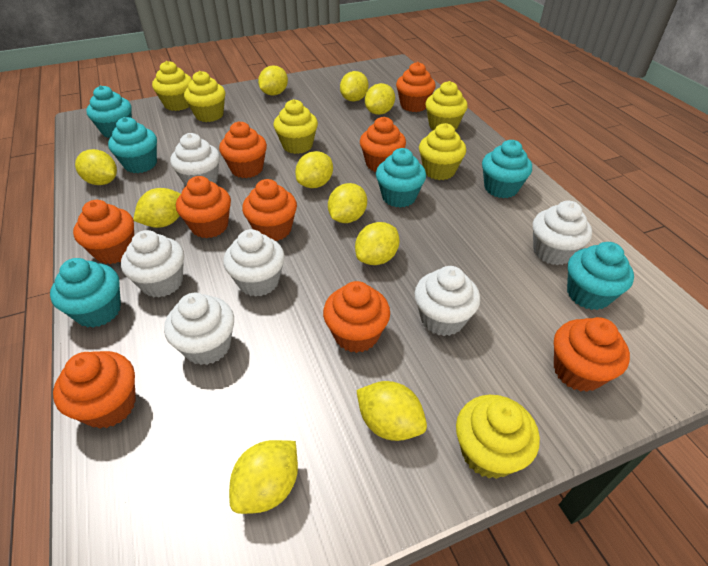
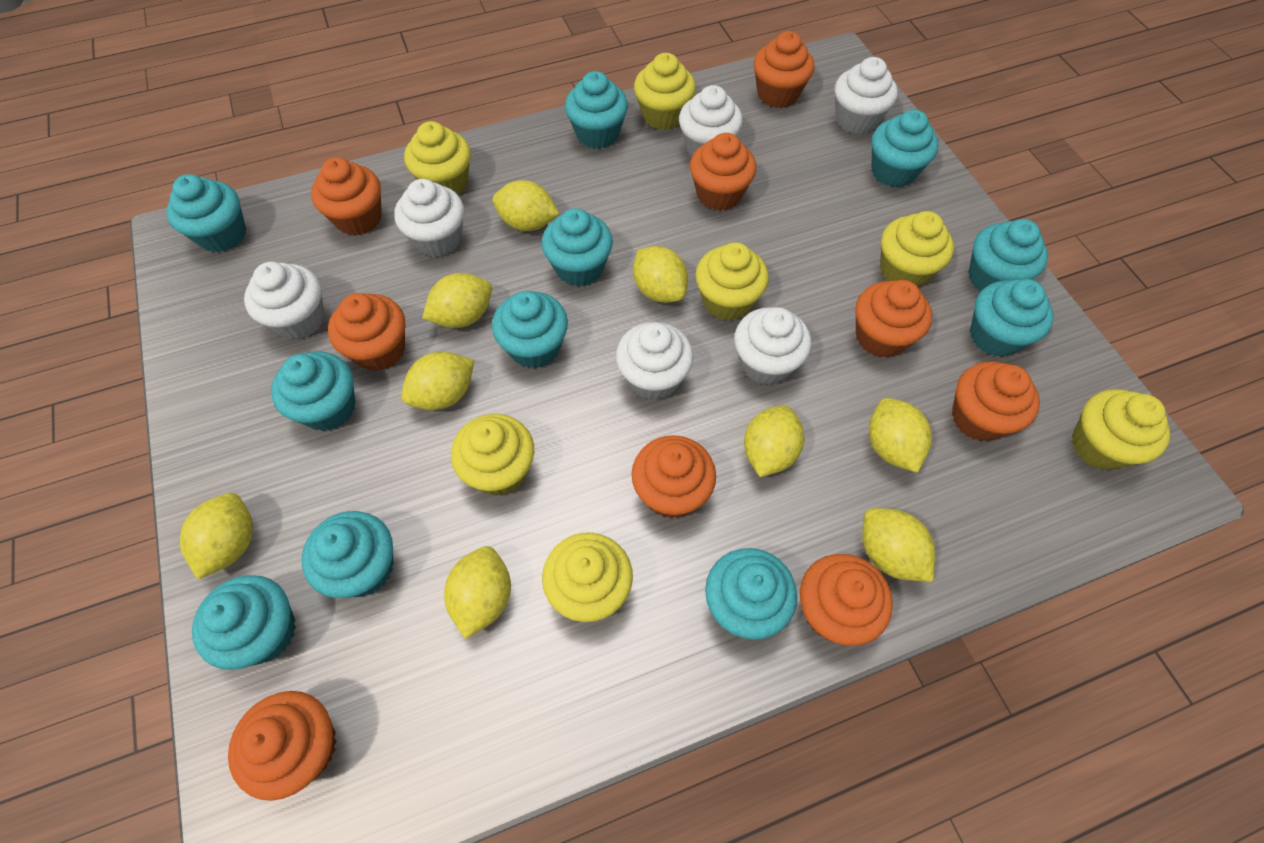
turquoise cupcake: [50,258,121,328] [86,85,132,138] [108,117,157,173] [376,148,426,208] [482,140,532,198] [567,242,634,310] = 6 -> [166,174,246,253] [192,575,296,670] [271,352,355,431] [301,511,393,598] [492,291,568,369] [542,208,613,287] [565,71,628,149] [705,548,797,640] [871,109,938,187] [968,219,1048,291] [970,279,1054,357] = 11
yellow cupcake: [152,61,192,111] [184,71,225,122] [274,99,318,154] [419,123,466,180] [425,81,468,130] [456,395,540,479] = 6 -> [404,121,471,195] [451,414,534,496] [542,532,633,622] [634,53,696,130] [695,242,769,321] [880,211,954,287] [1072,389,1170,471] = 7
yellow lemon: [75,149,117,185] [133,188,181,228] [229,440,298,514] [258,66,288,95] [295,151,333,188] [328,183,367,223] [340,71,368,101] [355,222,399,265] [356,381,427,441] [365,83,395,115] = 10 -> [180,493,253,580] [401,352,474,410] [422,273,492,328] [444,546,511,639] [493,180,560,231] [633,246,688,303] [744,405,804,477] [862,508,935,582] [869,398,932,473] = 9

